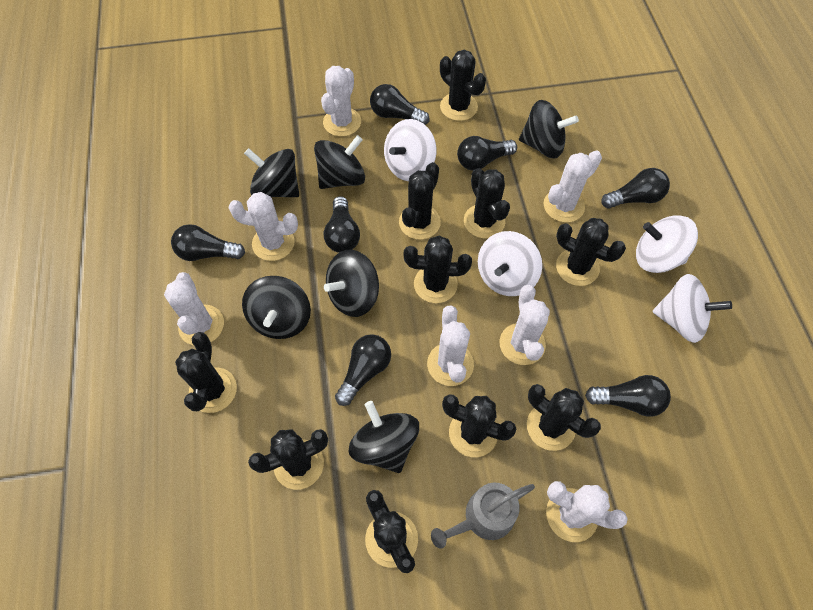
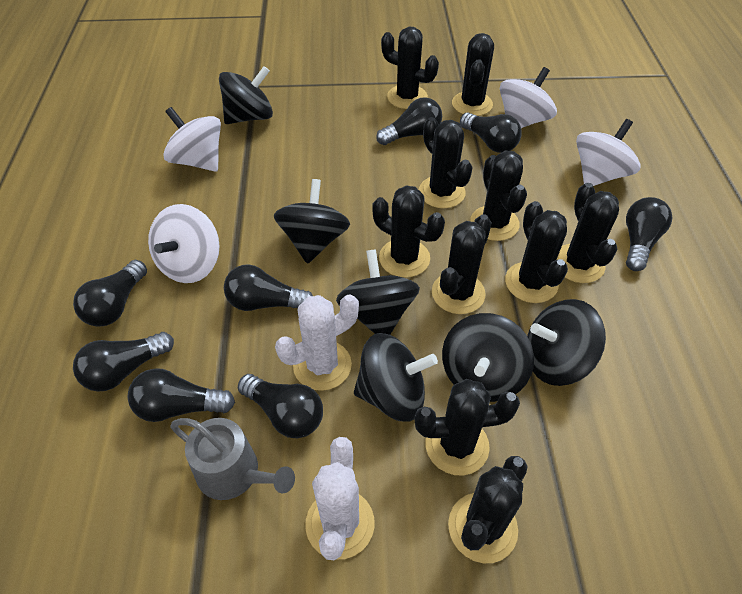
black light bulb: [171,224,245,261] [324,196,360,253] [335,334,391,406] [370,84,429,125] [457,136,517,171] [585,375,671,417] [601,168,670,209] = 7 -> [73,260,147,327] [73,332,174,392] [128,368,235,422] [224,264,313,311] [238,374,323,438] [376,97,442,145] [460,112,522,153] [626,197,672,271] = 8
white cactus: [164,272,224,345] [228,192,298,261] [321,66,361,137] [427,306,474,386] [500,285,550,365] [544,150,602,223] [546,481,628,542] = 7 -> [275,294,359,391] [305,437,375,560] = 2

